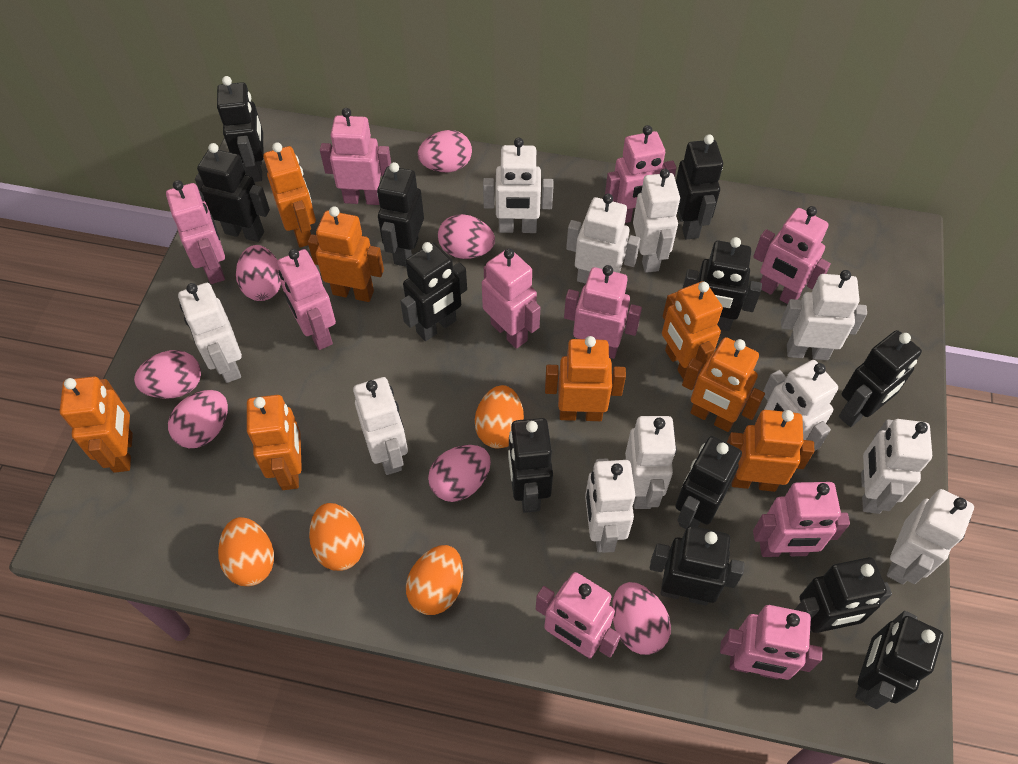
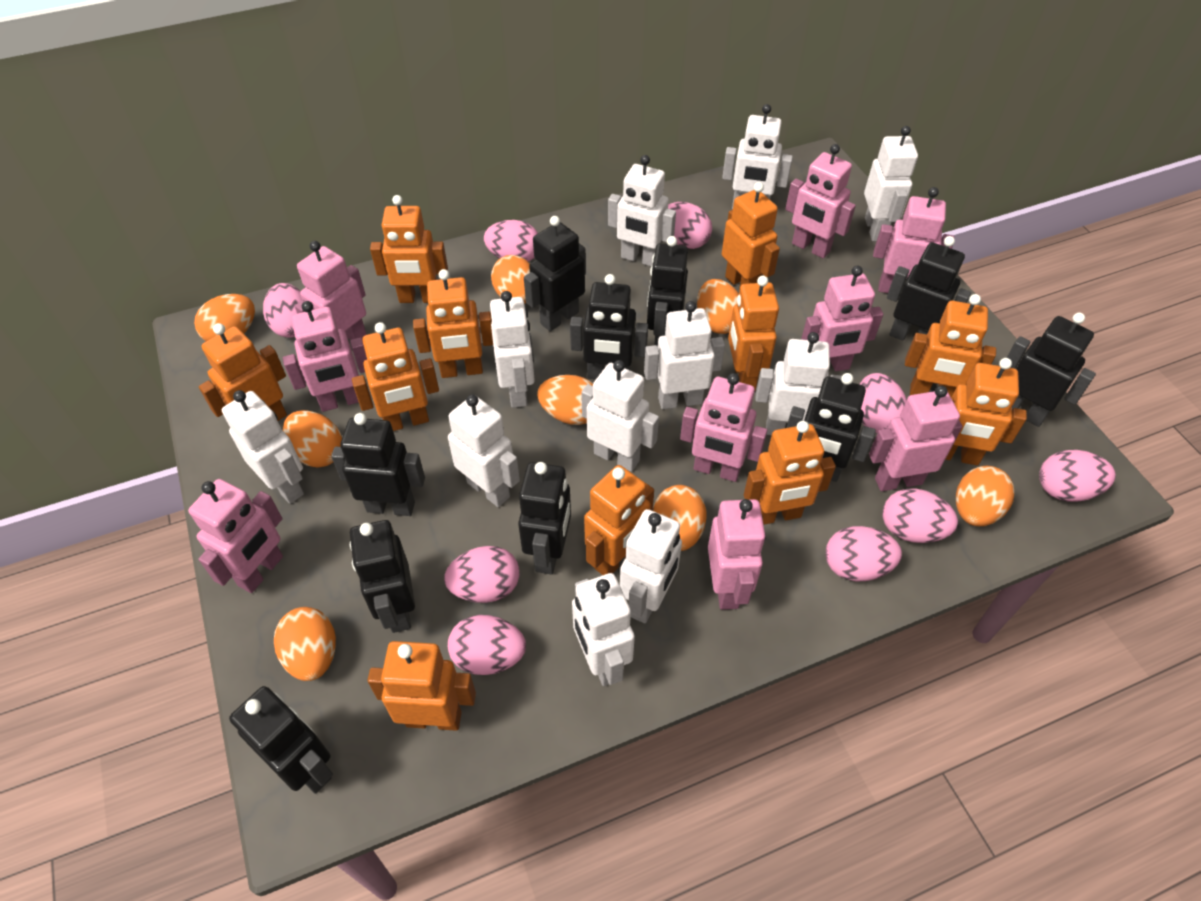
black robot: [195,143,270,242] [217,76,263,182] [377,162,424,267] [400,242,467,341] [508,418,553,513] [650,526,745,605] [675,436,742,529] [676,135,723,240] [682,237,762,331] [794,557,892,633] [839,330,922,427] [855,611,943,709] = 12 -> [229,686,333,794] [331,413,425,516] [350,520,415,633] [518,462,571,574] [524,216,586,331] [570,274,648,379] [647,236,688,346] [786,373,876,482] [887,236,971,341] [1007,313,1096,427] = 10
orange egg: [218,517,274,586] [309,503,365,571] [406,545,463,615] [475,385,524,449] = 4 -> [194,294,255,341] [274,607,336,681] [283,410,342,468] [491,255,530,304] [537,375,593,425] [653,485,707,551] [697,279,739,334] [956,466,1015,526] = 8
orange robot: [60,376,133,473] [247,395,302,490] [263,142,316,247] [308,206,384,302] [545,336,626,421] [662,281,723,380] [682,337,765,432] [727,410,814,492] = 8 -> [199,323,287,421] [352,322,439,431] [367,641,476,731] [370,195,448,303] [413,269,493,378] [584,465,654,575] [722,182,780,291] [728,276,779,391] [744,421,836,525] [905,294,996,397] [945,358,1027,465] = 11
pink egg: [134,350,201,399] [168,390,228,448] [236,245,281,301] [418,130,472,172] [428,445,491,502] [438,214,495,259] [612,582,671,655] = 7 -> [263,283,302,338] [444,546,519,603] [448,615,526,675] [484,220,538,261] [668,202,712,249] [826,526,902,581] [859,373,907,433] [883,489,958,543] [1039,450,1116,502] = 9
pink robot: [166,180,225,284] [277,249,336,350] [320,108,391,205] [482,248,540,349] [536,572,621,659] [564,265,642,359] [605,125,676,223] [720,605,823,680] [753,206,831,304] [753,482,850,557] = 10 -> [188,479,283,593] [283,301,367,412] [295,241,366,340] [680,373,767,482] [708,499,766,610] [785,144,856,259] [801,266,883,371] [869,385,962,491] [873,187,955,293] = 9

